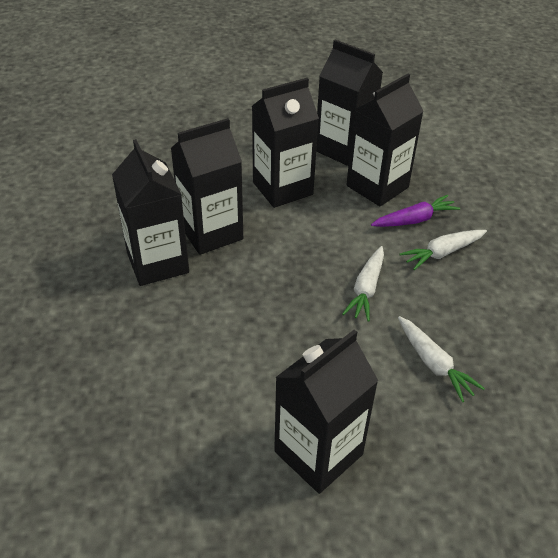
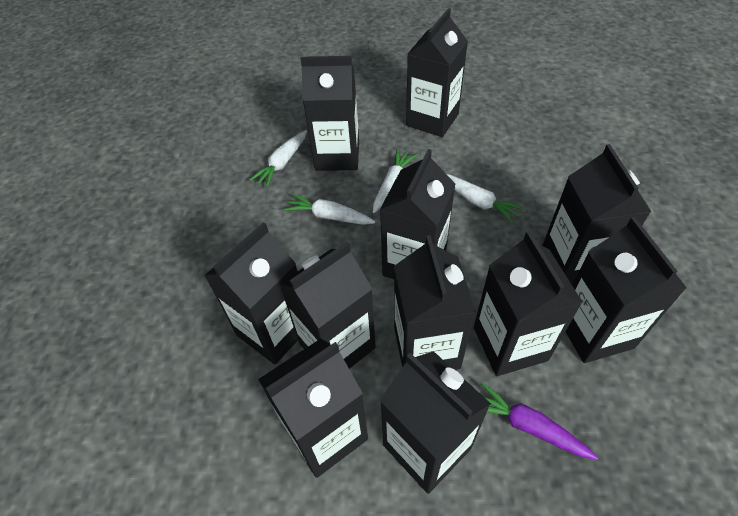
black carton: [112,139,189,286] [171,118,243,255] [252,78,319,208] [274,329,378,494] [316,40,383,166] [346,74,424,206] = 6 -> [204,222,298,365] [258,339,368,478] [279,242,376,369] [300,56,359,171] [380,149,456,279] [380,351,491,494] [394,235,476,370] [406,8,468,137] [474,231,583,376] [542,144,652,284] [566,217,687,363] = 11
white carrot: [342,246,384,322] [398,316,485,402] [399,230,487,270] = 3 -> [249,130,307,188] [283,194,375,225] [373,149,417,213] [447,174,525,223] = 4

